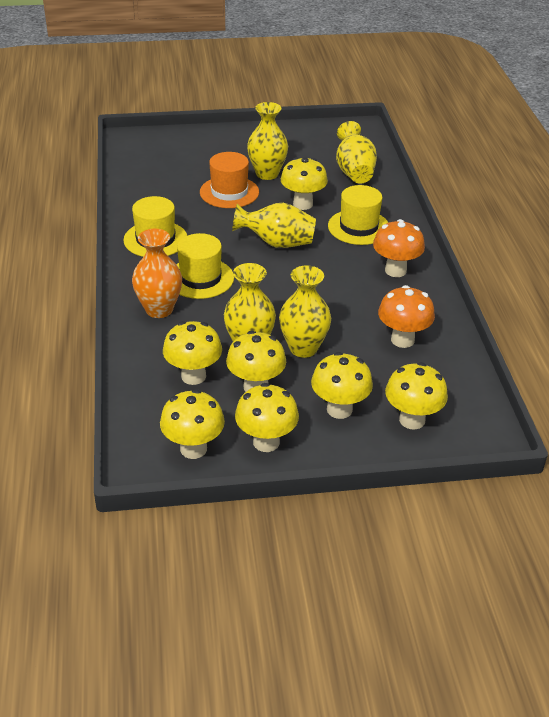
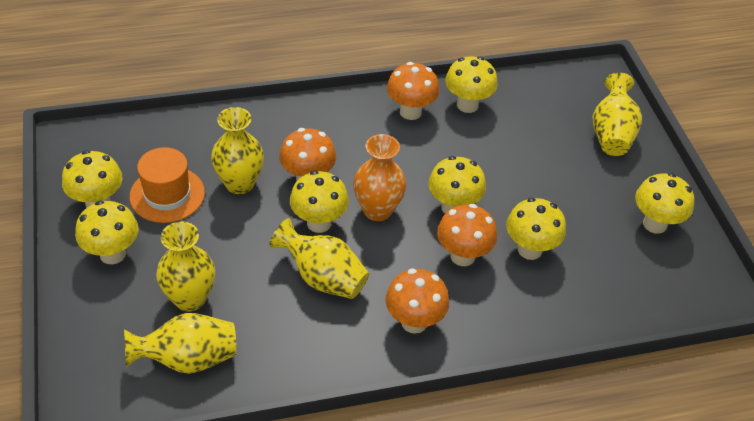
orange mushroom: [373,219,425,277] [378,285,435,348] = 2 -> [279,128,336,181] [385,269,449,334] [387,62,440,120] [437,204,497,266] = 4
yellow hat: [124,196,187,257] [176,233,234,299] [328,185,389,245] = 3 -> none = 0

